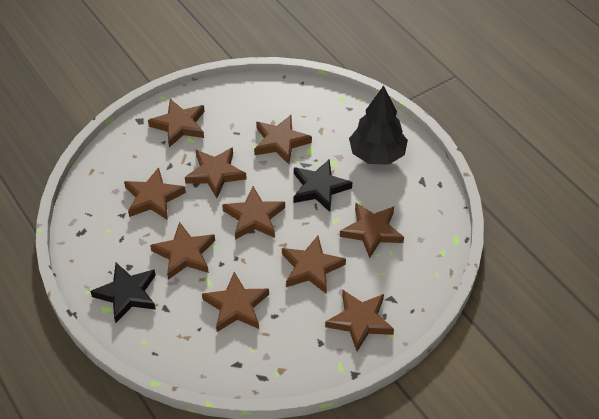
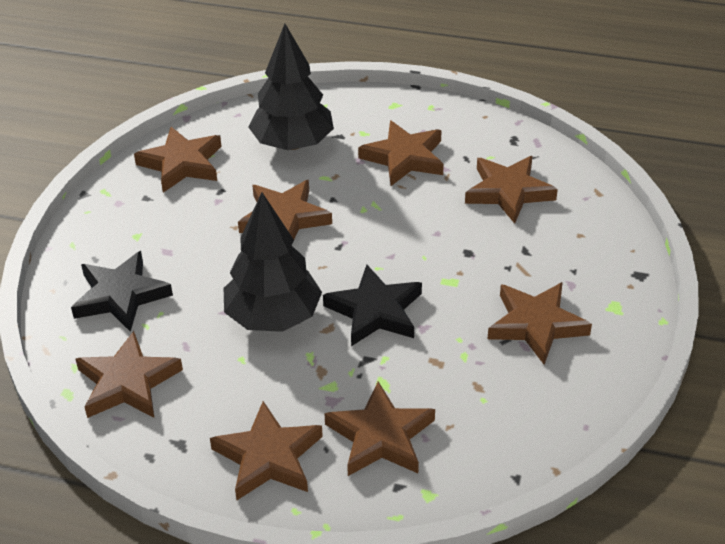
black tree: [349,85,408,165] = 1 -> [224,192,322,332] [249,24,334,150] = 2
brown star: [124,167,186,220] [148,99,205,147] [150,222,215,280] [185,147,247,198] [202,272,269,332] [222,186,285,240] [254,115,312,164] [282,236,346,294] [325,290,394,352] [340,203,404,258] = 10 -> [75,331,183,418] [134,127,222,193] [210,401,323,500] [238,180,332,239] [324,381,435,476] [358,120,444,186] [465,156,558,224] [488,282,592,365] = 8

